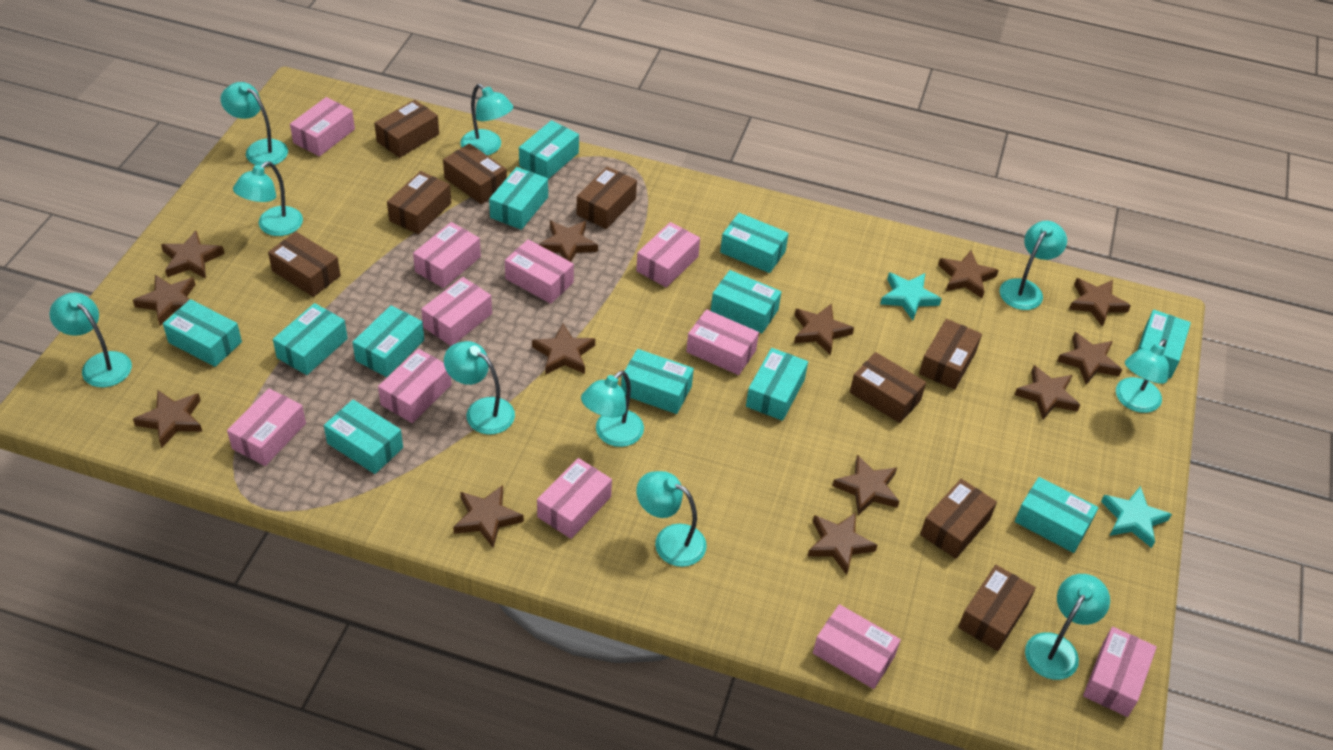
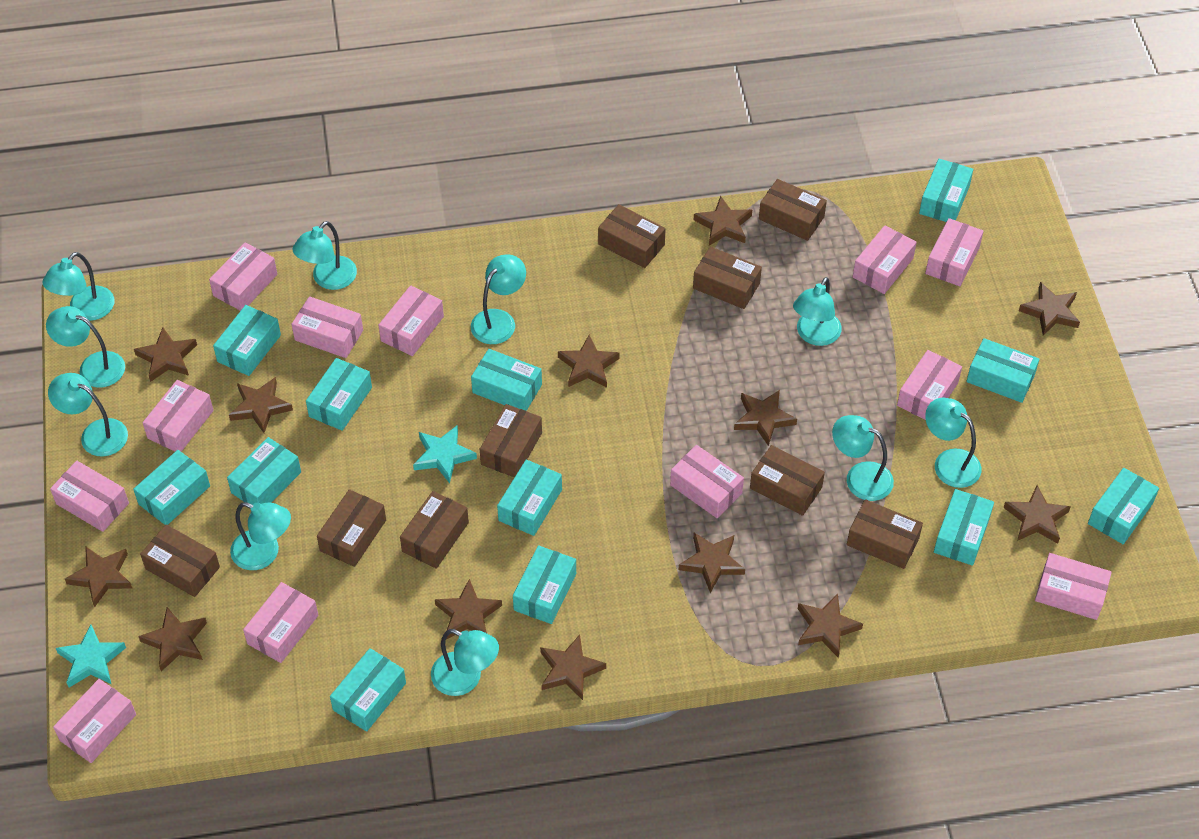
pink box: [227,388,306,466] [290,97,355,157] [378,349,452,423] [413,222,481,288] [421,277,492,346] [505,239,574,304] [537,458,612,539] [636,222,700,287] [686,309,759,375] [813,604,901,689] [1083,627,1157,717] = 11 -> [50,461,129,532] [53,679,136,763] [143,380,214,452] [209,242,278,311] [243,582,318,663] [292,296,363,358] [379,285,444,356] [670,445,744,518] [853,225,917,294] [897,350,962,420] [925,218,984,286] [1035,553,1112,620] = 12

